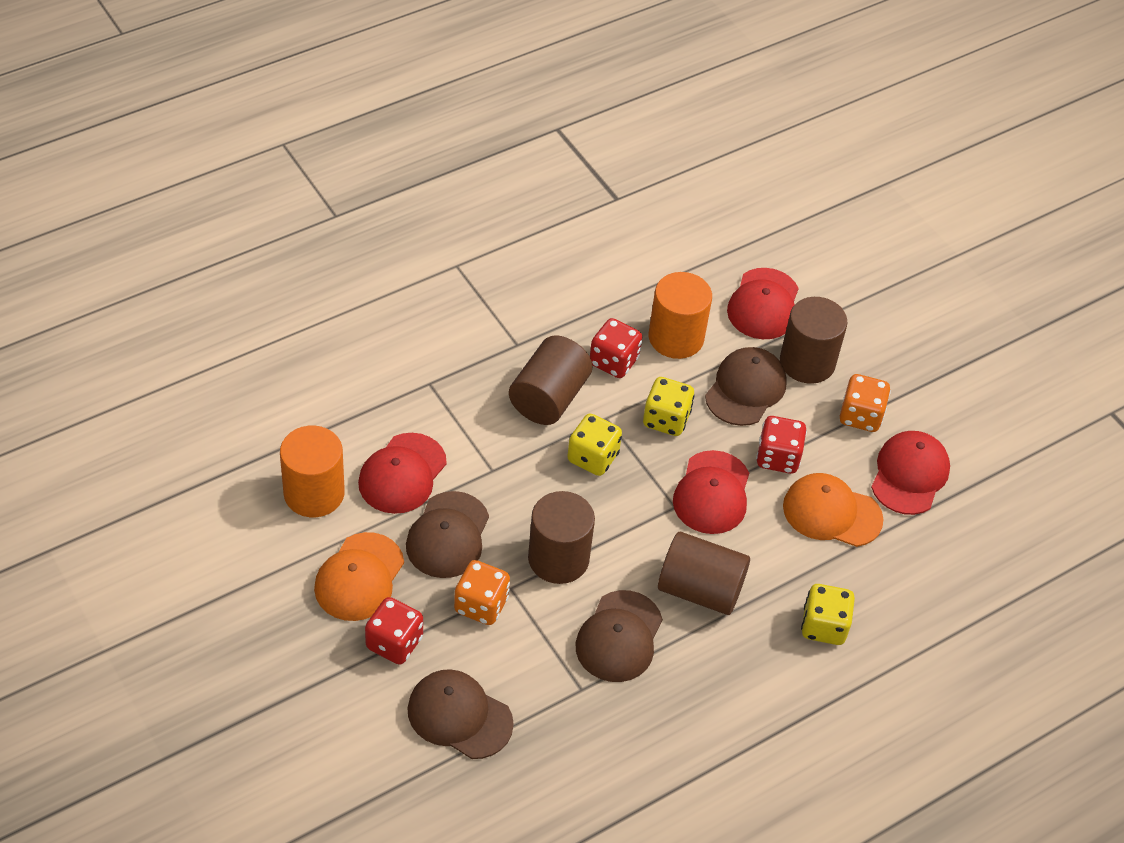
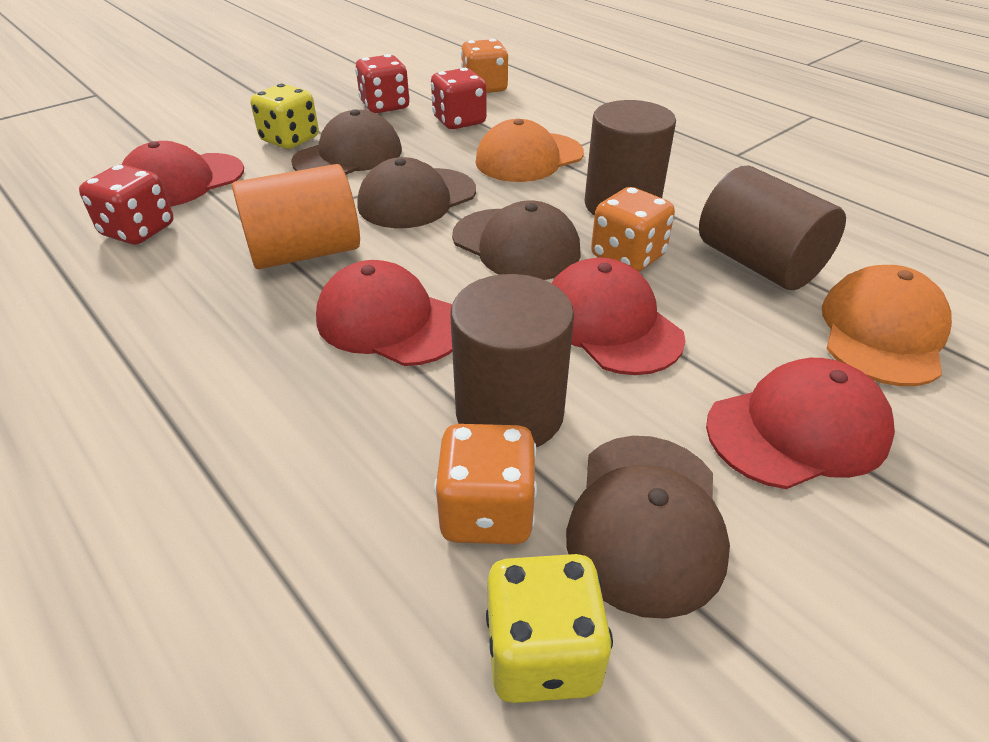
brown cylinder: [509,335,592,425] [528,491,595,584] [658,532,750,615] [780,297,848,384] = 4 -> [450,274,574,447] [585,100,676,216] [699,166,846,290] = 3
orange cylinder: [280,426,345,517] [649,272,712,359] = 2 -> [232,164,360,269] = 1
orange dice: [454,560,510,625] [840,374,891,432] = 2 -> [434,424,537,544] [461,39,508,93] [591,187,675,272] = 3
yellow dice: [567,414,622,476] [643,377,695,436] [801,584,855,645] = 3 -> [250,84,319,149] [486,554,613,703] = 2

